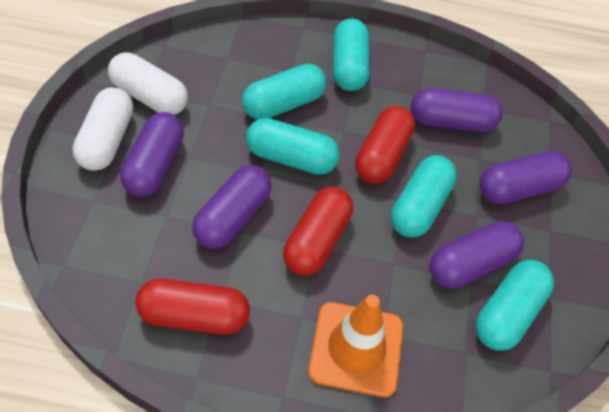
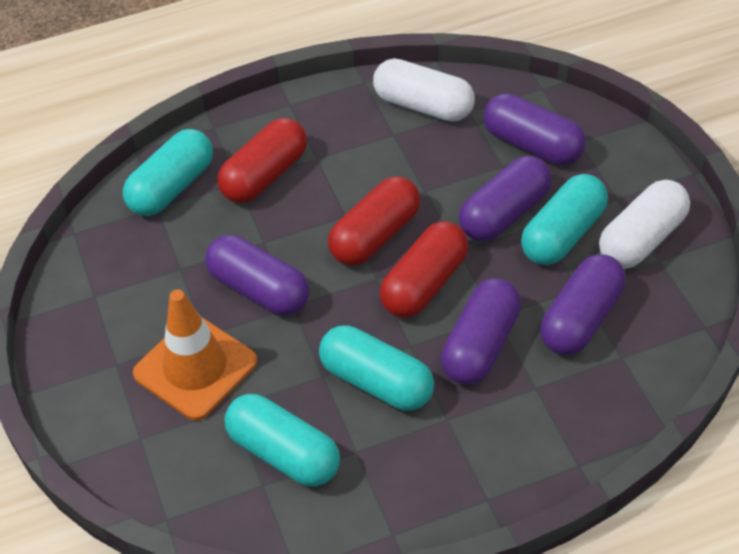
turquoise capsule: [242,64,327,119] [246,118,340,175] [333,19,370,91] [391,155,457,238] [476,260,554,351] = 5 -> [123,129,213,216] [224,394,340,487] [319,325,434,411] [521,174,608,265] = 4

